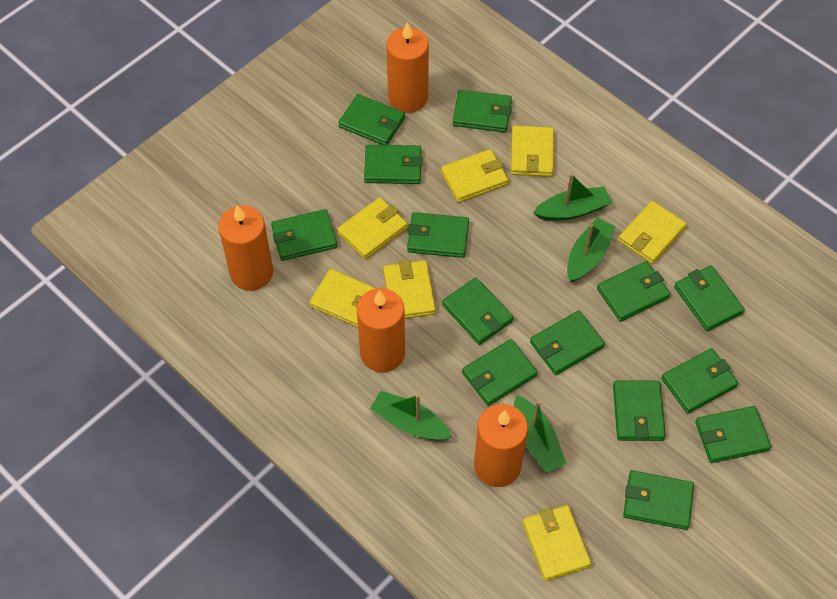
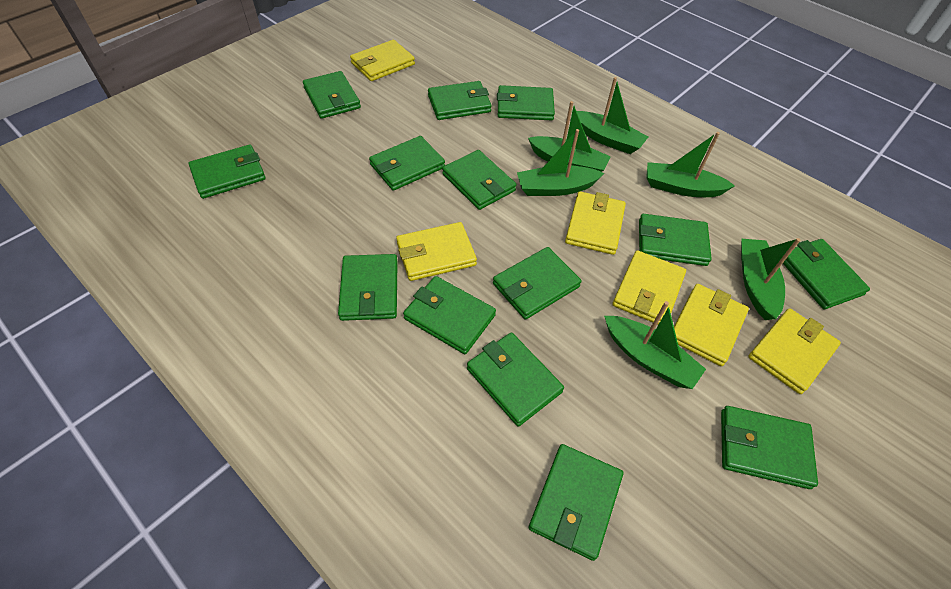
green boat: [370,391,452,440] [514,395,566,473] [533,174,611,221] [567,218,616,282] = 4 -> [517,129,604,196] [528,101,611,172] [576,77,648,154] [604,301,706,389] [646,132,735,197] [741,238,800,320] = 6
orange candle: [218,205,273,291] [357,288,405,372] [386,22,429,113] [474,404,528,487] = 4 -> none = 0
yellow wallet: [309,269,375,328] [337,197,408,259] [383,260,436,319] [441,149,509,203] [511,126,554,177] [522,505,592,581] [618,201,687,264] = 7 -> [350,40,415,81] [396,222,477,281] [565,191,626,255] [613,250,686,325] [674,284,749,366] [748,308,841,394] = 6

